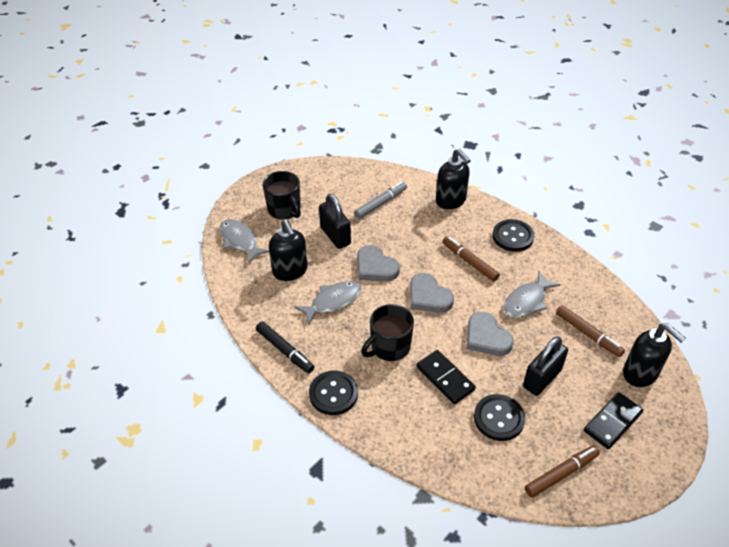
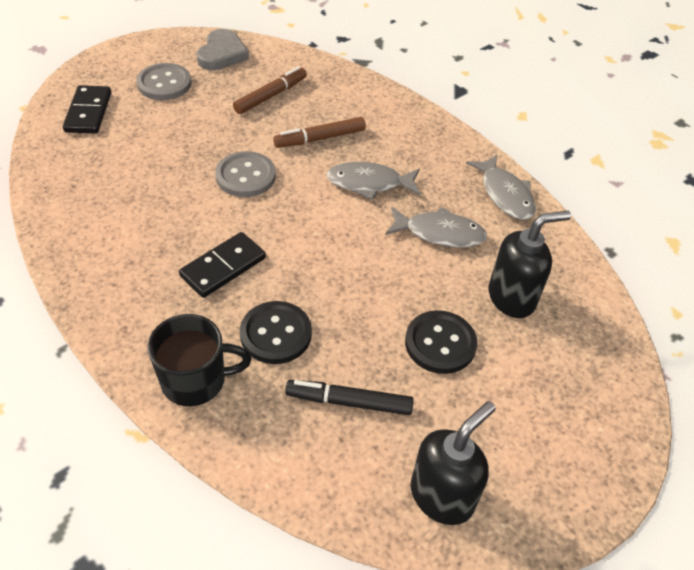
black button: [309,370,358,415] [474,394,525,441] [493,219,534,252] = 3 -> [240,301,312,364] [405,310,477,374] = 2
black mug: [263,171,301,220] [361,304,414,361] = 2 -> [147,314,251,406] = 1
black padlock: [319,194,351,249] [523,336,568,396] = 2 -> none = 0
black soap dispenser: [269,219,307,281] [436,149,471,209] [623,323,686,387] = 3 -> [411,401,496,525] [489,211,571,318] = 2
brown marker: [442,236,500,282] [525,446,600,498] [556,305,625,357] = 3 -> [233,66,307,114] [273,117,366,148] = 2
grey button: none = 0 -> [136,63,191,100] [215,151,276,197] = 2
grey heart: [357,245,400,281] [410,273,454,313] [467,312,514,356] = 3 -> [196,29,249,70] = 1
grey marker: [354,182,407,219] = 1 -> none = 0

